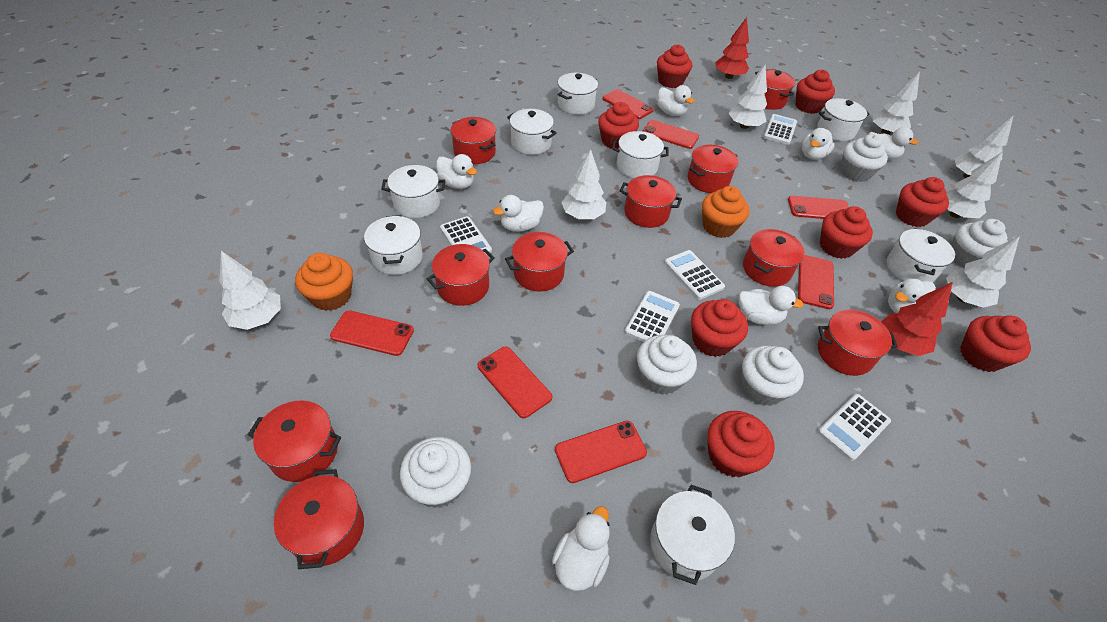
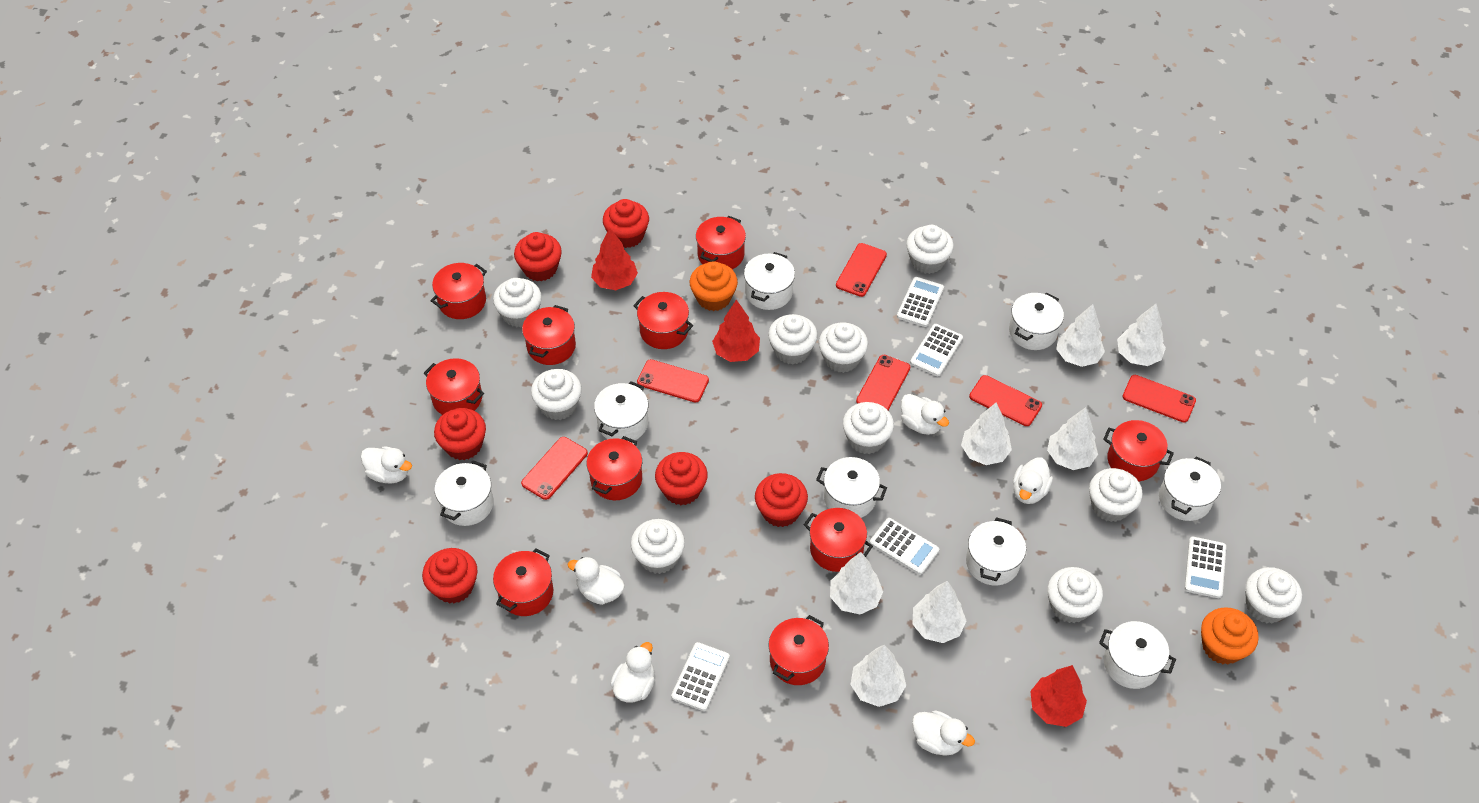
red cupcake: [598,102,639,149] [657,44,692,88] [691,299,748,357] [707,411,774,477] [795,70,835,114] [820,206,873,259] [896,177,949,227] [960,315,1031,372] = 8 -> [422,548,478,604] [434,408,486,460] [514,232,562,281] [603,199,649,248] [655,452,708,505] [755,473,808,527] = 6
red phone: [330,310,414,356] [478,347,552,418] [555,421,647,483] [603,89,654,119] [643,120,699,149] [788,196,849,219] [798,255,834,309] = 7 -> [521,437,588,500] [637,359,709,403] [836,243,887,297] [856,355,910,410] [969,375,1042,426] [1123,375,1196,422] = 6
red tree: [715,17,749,79] [881,282,953,356] = 2 -> [591,228,638,290] [712,300,760,362] [1030,665,1087,727] = 3
white cupcake: [400,437,471,508] [637,335,697,395] [742,346,804,406] [841,134,888,182] [951,219,1008,268] = 5 -> [493,278,542,327] [531,369,582,420] [631,519,685,574] [768,314,818,365] [819,322,868,373] [843,402,894,454] [906,225,954,274] [1047,567,1103,623] [1089,468,1143,522] [1245,567,1302,623] = 10
white duck: [436,154,477,189] [493,195,544,232] [552,506,610,591] [657,85,694,116] [738,286,804,325] [802,128,835,160] [868,127,919,159] [888,279,936,313] = 8 -> [361,446,412,483] [568,557,625,605] [610,642,655,702] [901,394,949,435] [912,710,975,756] [1013,458,1053,504] = 6

